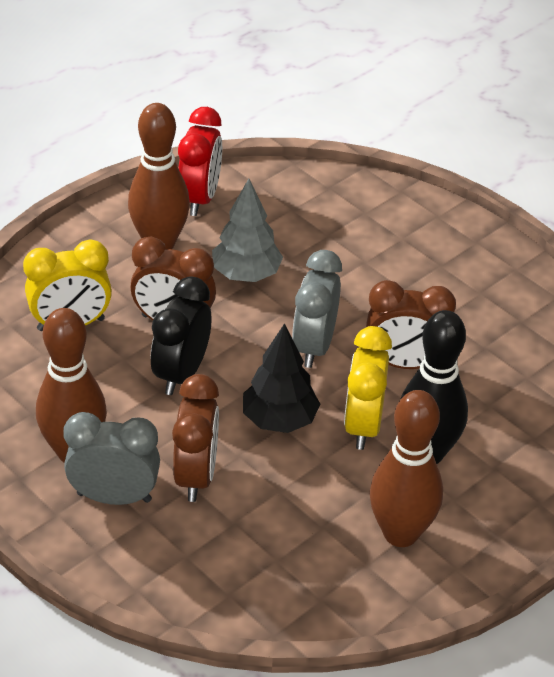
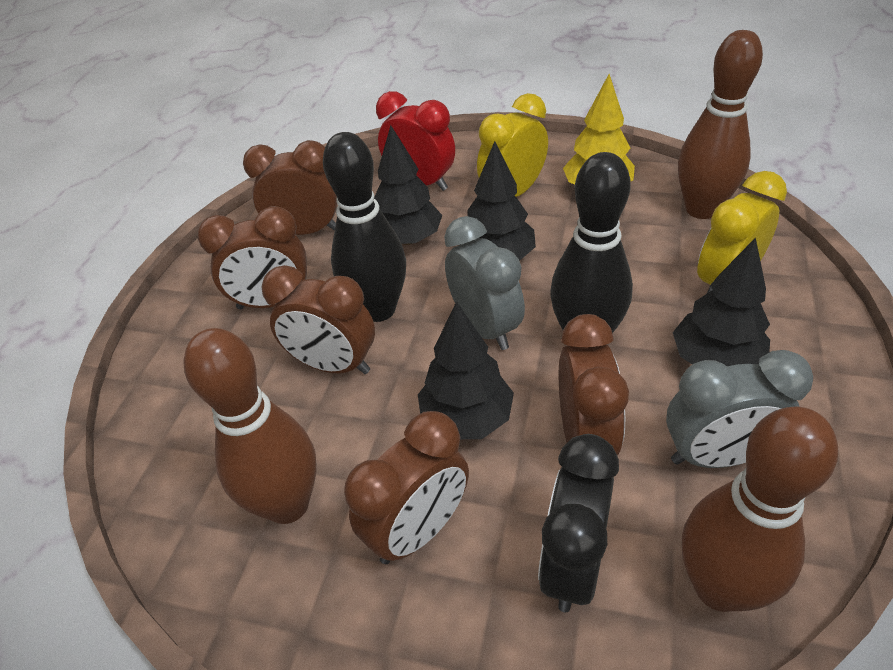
black bowling pin: [401,310,468,464] = 1 -> [323,132,406,322] [550,152,633,333] = 2
black tree: [243,323,320,433] = 1 -> [374,125,442,245] [418,302,514,439] [460,141,536,261] [673,238,770,366] = 4
brown clock: [131,236,216,320] [172,374,219,502] [366,280,456,369] = 3 -> [198,206,307,309] [243,140,337,235] [261,265,375,374] [344,411,469,564] [559,314,629,455] = 5
grey tree: [212,179,283,282] = 1 -> none = 0
yellow tree: none = 0 -> [563,74,635,185] = 1

